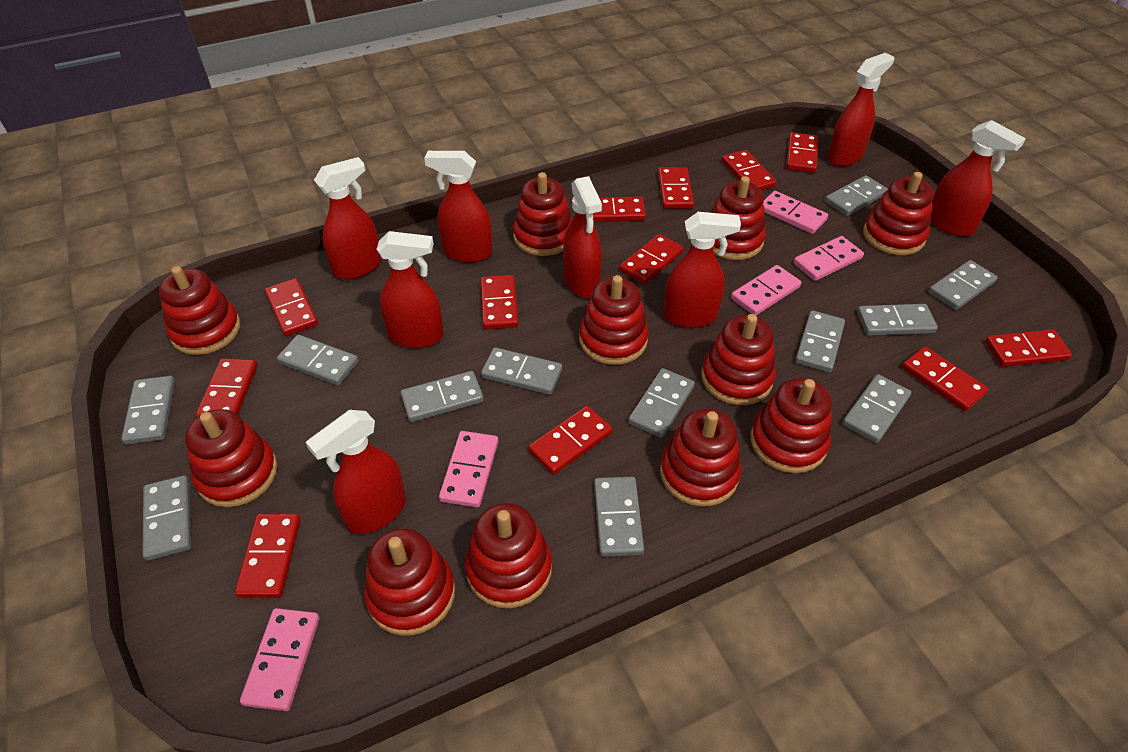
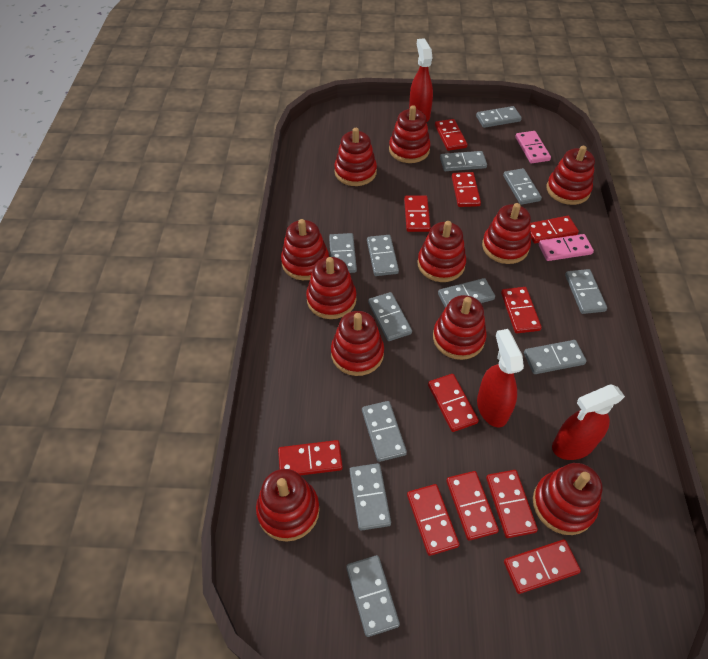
pink domino: [240,608,319,711] [439,431,498,507] [731,265,801,316] [763,191,828,234] [793,236,864,281] = 5 -> [515,131,551,163] [539,234,594,261] = 2
red domino: [195,358,258,418] [235,514,301,598] [265,278,318,336] [481,275,518,330] [528,406,613,475] [593,197,646,222] [619,234,684,285] [658,167,694,209] [722,150,777,190] [786,132,819,173] [902,346,989,411] [985,329,1072,367] = 12 -> [278,440,343,476] [404,196,431,232] [407,484,460,556] [428,374,479,432] [435,119,467,151] [446,471,499,541] [452,172,481,207] [486,470,538,538] [501,287,542,333] [504,540,581,594] [530,216,579,243] = 11
red spray bottle: [306,410,406,534] [314,157,382,280] [376,231,443,348] [424,151,492,263] [563,176,602,298] [663,212,741,328] [827,53,894,167] [931,120,1026,236] = 8 -> [409,38,433,122] [477,329,524,427] [552,385,625,460] = 3

